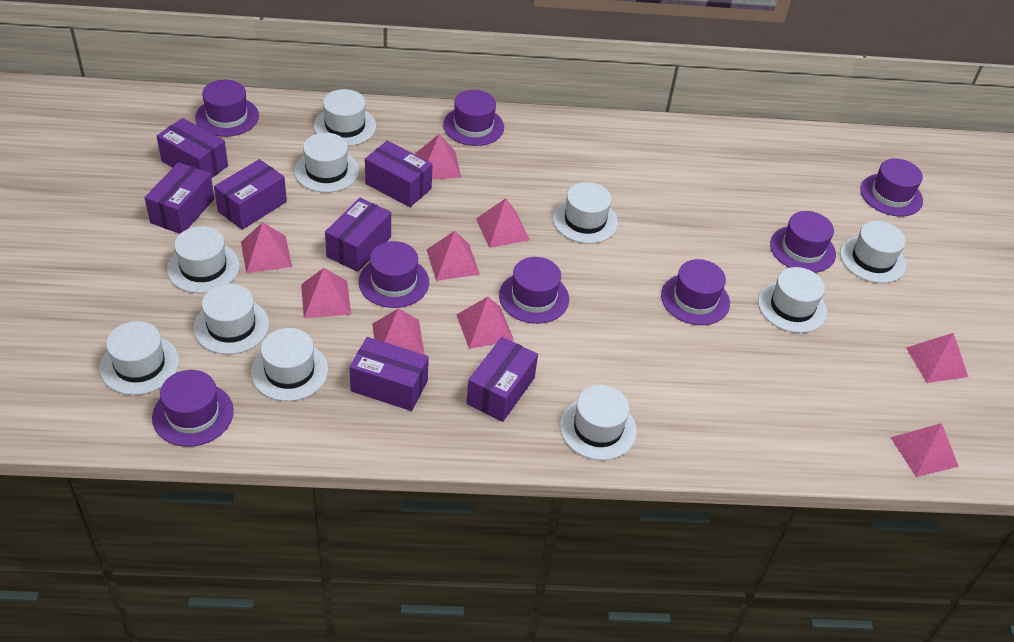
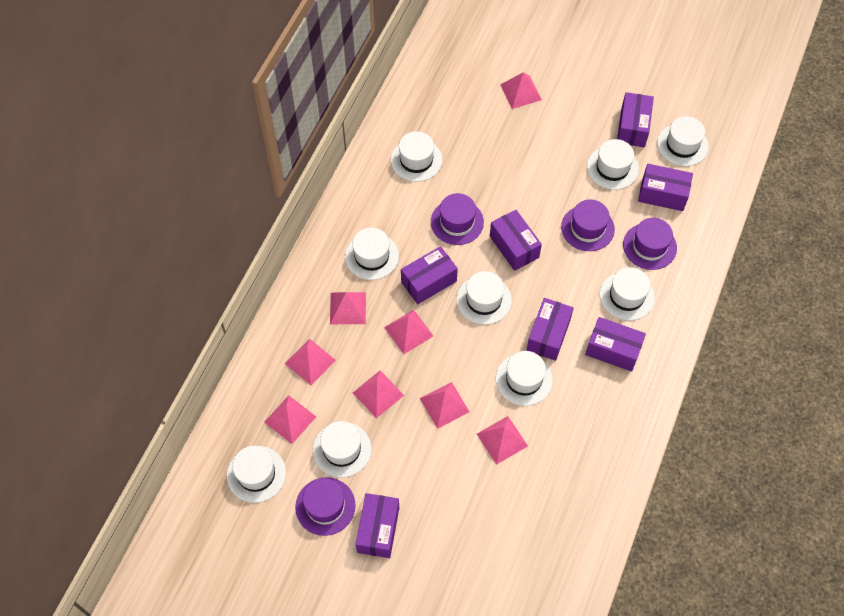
pink pyramid: [241,222,292,273] [301,268,351,318] [372,308,425,355] [415,134,461,179] [426,231,480,281] [456,297,514,349] [476,198,530,248] [890,423,959,477] [906,333,968,383] = 9 -> [264,395,316,444] [285,339,336,385] [330,292,366,324] [353,371,404,418] [384,310,433,354] [420,382,470,429] [477,416,528,465] [500,72,542,109] = 8
purple hat: [152,370,234,447] [195,80,259,137] [359,241,429,308] [443,90,504,146] [499,257,569,324] [661,259,730,325] [770,211,836,273] [860,158,923,217] = 8 -> [295,477,356,536] [431,193,484,245] [561,200,615,251] [623,218,677,270] = 4
white hat: [100,321,179,395] [167,226,240,293] [193,284,269,354] [251,328,328,401] [294,133,359,193] [314,89,376,146] [553,182,618,244] [560,385,637,460] [758,267,827,333] [840,221,906,283] = 10 -> [227,446,286,503] [313,421,371,478] [345,228,399,280] [391,131,442,182] [457,271,512,325] [496,351,553,406] [587,139,639,190] [600,267,655,321] [657,116,709,167] = 9

